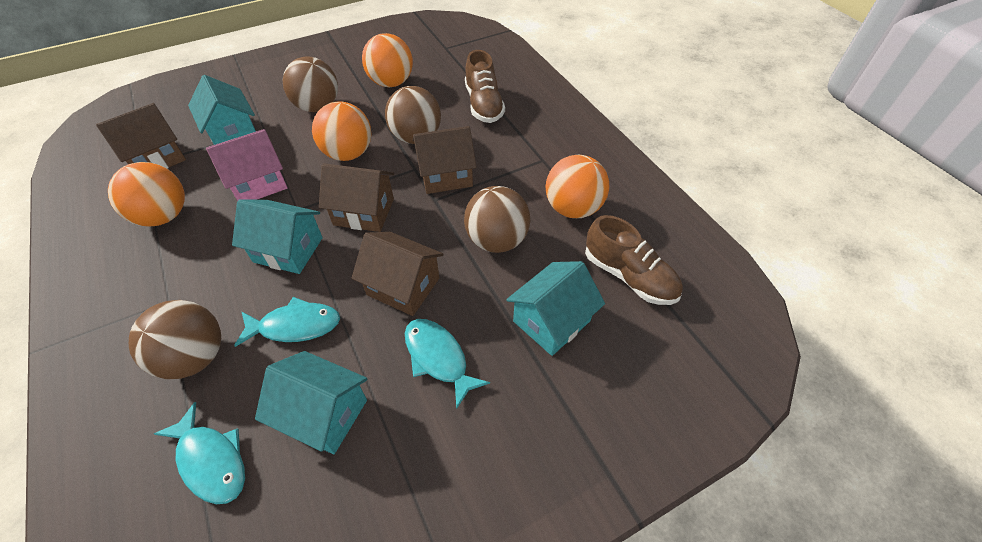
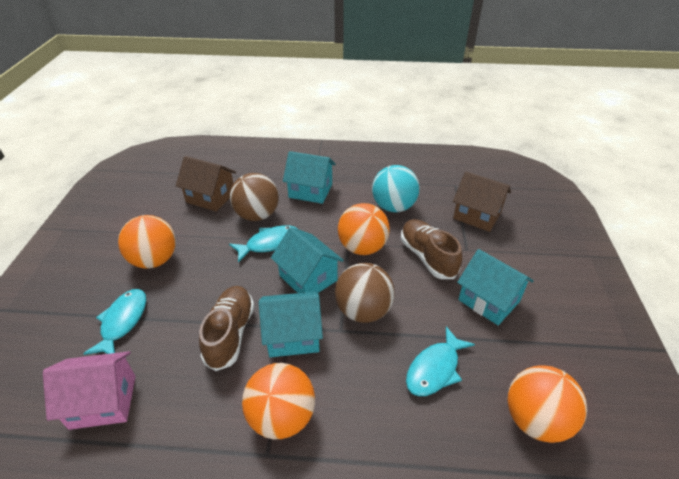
brown ball: [129,300,221,379] [282,56,338,112] [385,86,441,144] [464,186,530,253] = 4 -> [230,173,279,221] [335,263,395,323] = 2
brown house: [96,103,186,169] [319,163,394,232] [352,232,444,316] [413,126,477,194] = 4 -> [176,156,236,212] [453,171,511,232] = 2
turquoise ball: none = 0 -> [372,165,419,212] = 1

